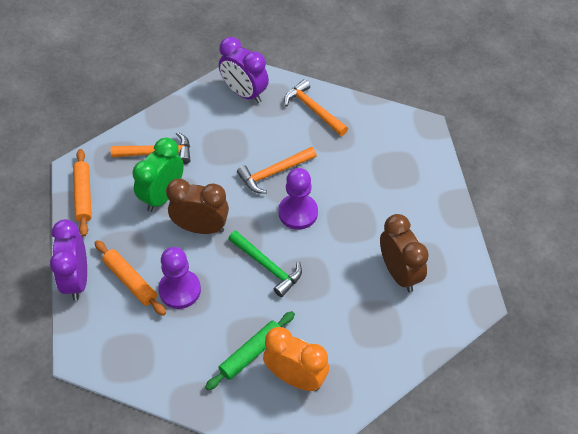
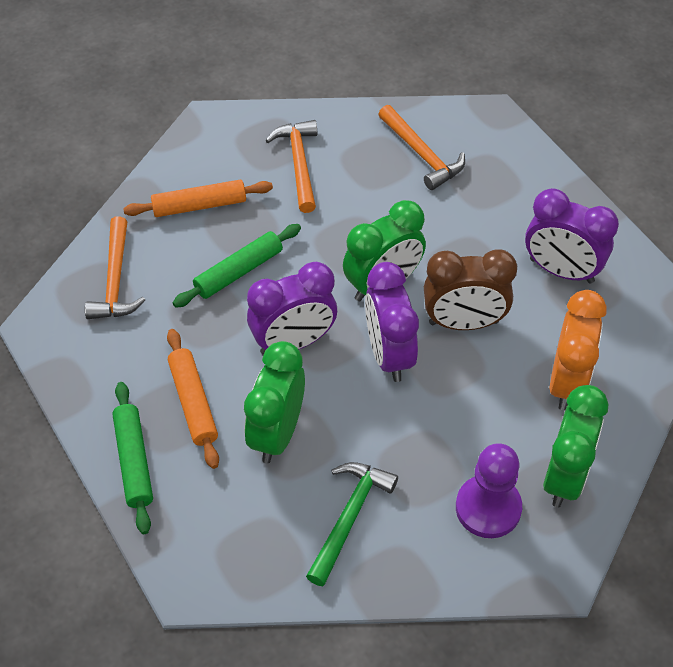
brown clock: [166,179,229,234] [380,214,429,292] = 2 -> [424,249,517,330] = 1
green clock: [132,138,184,212] = 1 -> [244,341,305,463] [343,200,426,301] [543,385,608,508] = 3
green rolling pin: [205,311,295,390] = 1 -> [112,382,153,534] [173,224,301,308] = 2
purple clock: [50,219,87,301] [219,37,269,103] = 2 -> [247,262,337,355] [365,262,419,382] [525,188,619,284] = 3
purple pawn: [158,247,201,309] [278,168,318,230] = 2 -> [456,443,522,538] = 1

